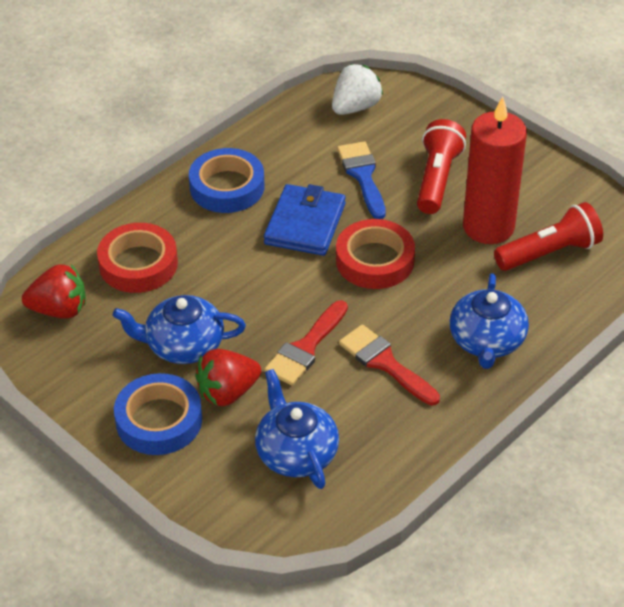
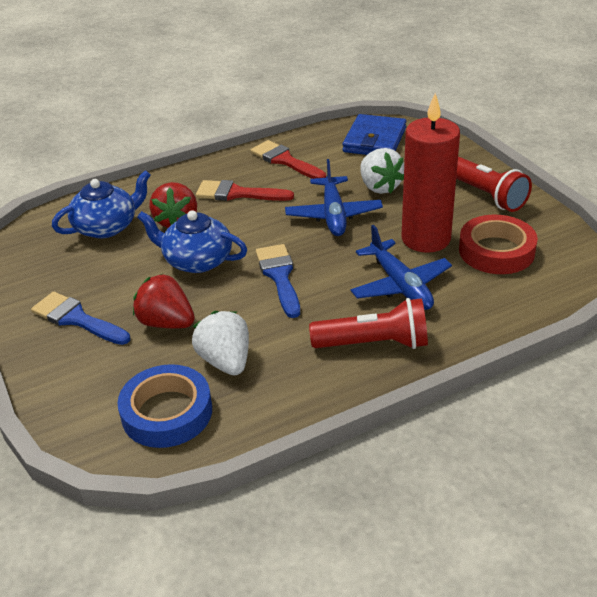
blue brush: [337,141,386,219] = 1 -> [31,292,130,345] [256,244,300,318] = 2
blue plane: none = 0 -> [285,159,383,236] [350,225,452,310] = 2
blue tape: [114,373,202,455] [189,148,264,213] = 2 -> [117,364,212,448] = 1
blue teapot: [113,295,246,364] [255,369,339,489] [450,273,529,369] = 3 -> [52,170,151,238] [137,210,247,273] = 2
red tape: [97,223,178,293] [336,219,415,289] = 2 -> [459,215,538,274] = 1
white strawberry: [332,64,383,115] = 1 -> [192,311,249,375] [360,148,404,194] = 2

